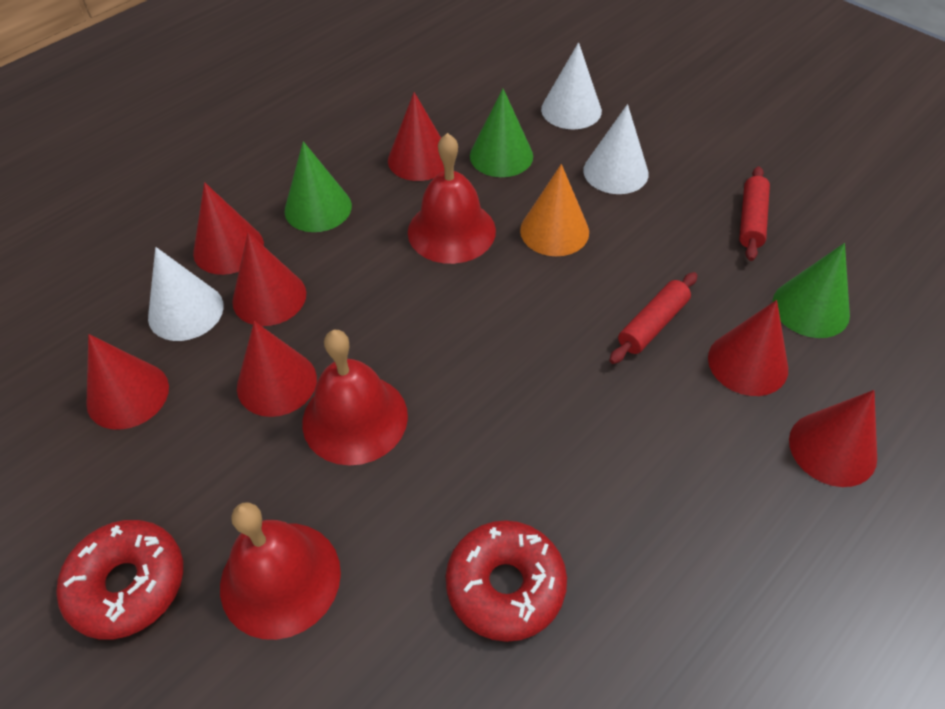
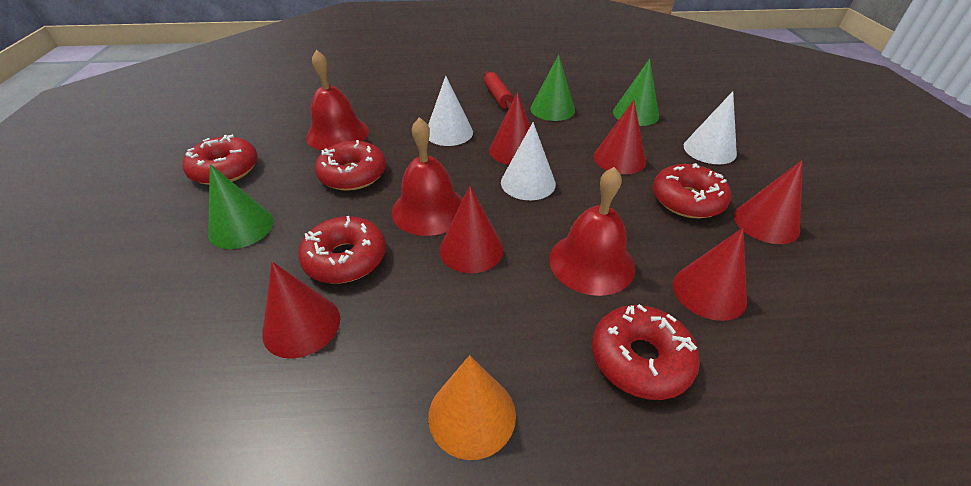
red cone: [86,334,169,430] [193,182,264,275] [232,232,306,326] [237,321,317,417] [388,92,444,181] [708,300,788,396] [789,390,877,487] = 7 -> [262,262,340,359] [440,186,504,273] [489,92,530,165] [593,100,646,174] [673,228,747,321] [734,160,803,244] = 6
red donut: [57,520,183,640] [446,520,567,642] = 2 -> [183,134,258,185] [298,216,386,284] [315,140,386,191] [592,304,700,400] [653,163,731,218] = 5
red rolling pin: [609,272,697,364] [739,166,770,261] = 2 -> [484,71,514,110] = 1

